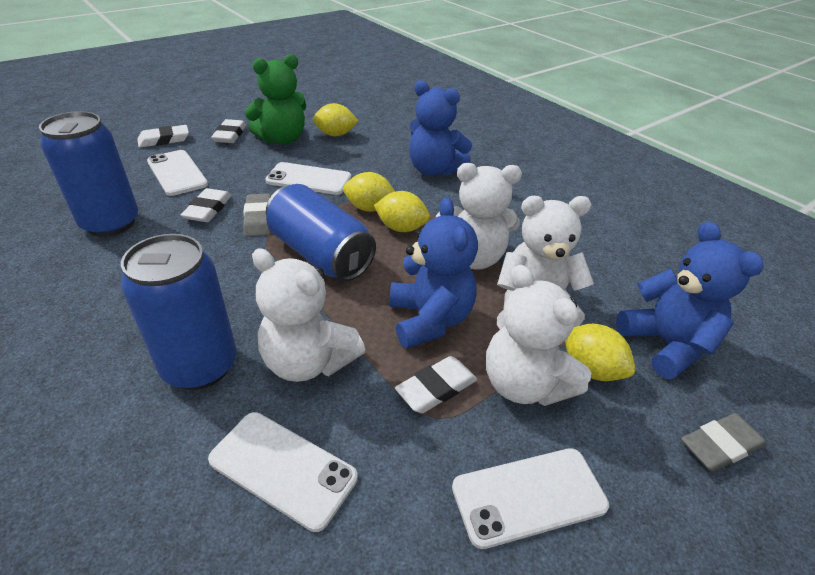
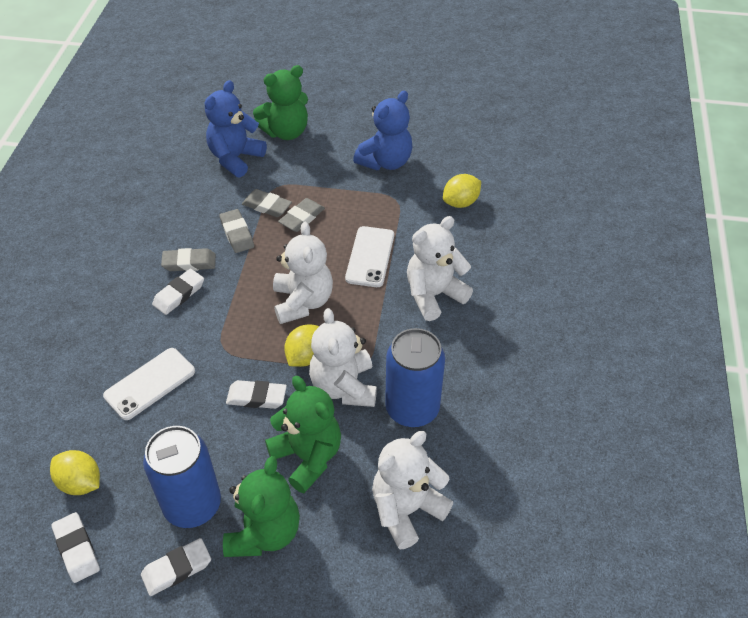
blue can: [39,111,138,237] [121,234,237,390] [266,184,376,281] = 3 -> [143,426,221,528] [385,328,445,428] = 2
blue teddy bear: [389,197,478,349] [409,80,472,176] [616,222,764,379] = 3 -> [205,80,267,177] [353,91,412,170] = 2
green teddy bear: [245,54,306,145] = 1 -> [223,456,300,557] [253,65,308,140] [265,376,341,493] = 3
grey eraser: [243,194,271,237] [681,413,766,472] = 2 -> [161,248,216,271] [219,209,254,253] [242,189,292,217] [278,198,325,232] = 4
white phone: [147,150,208,196] [208,412,358,532] [265,162,351,195] [452,448,609,549] = 4 -> [103,348,195,420] [345,226,394,287] = 2
yellow lemon: [313,103,358,136] [343,172,395,212] [374,191,430,232] [565,324,635,381] = 4 -> [50,450,100,495] [284,324,319,367] [443,174,481,208] = 3

